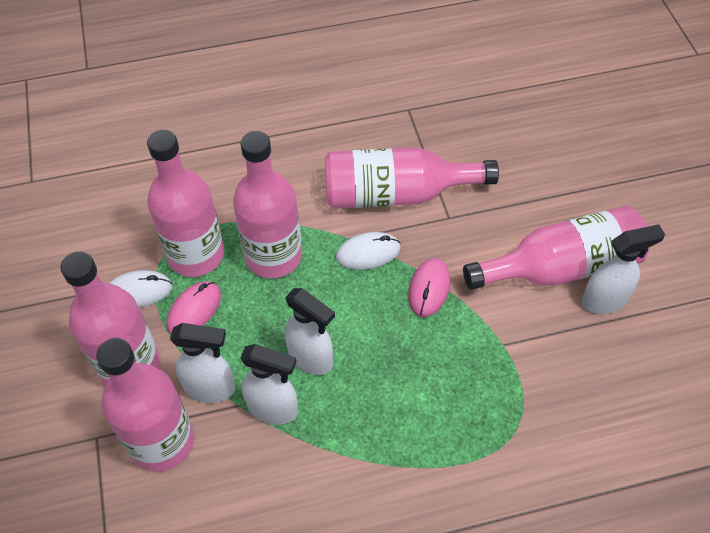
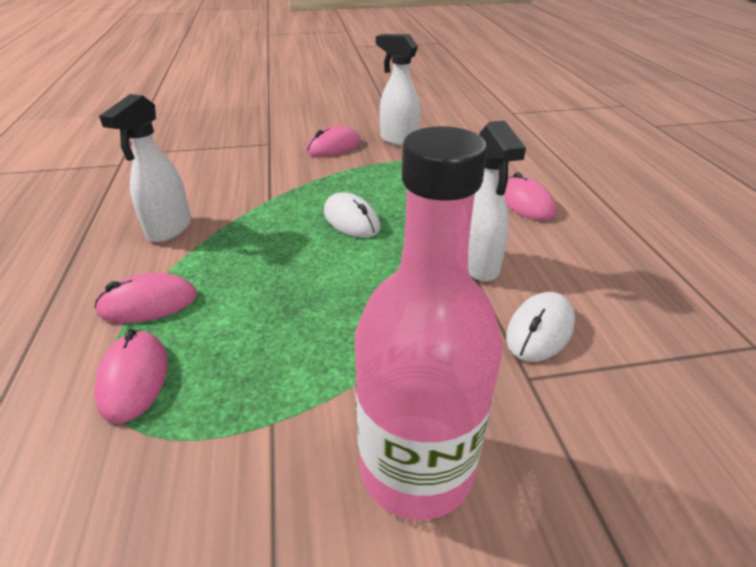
pink bottle: [61,251,160,386] [96,338,194,472] [147,130,224,277] [233,131,302,278] [325,148,499,208] [463,206,650,290] = 6 -> [355,126,502,520] = 1
pink mouse: [166,281,221,334] [408,258,450,317] = 2 -> [94,329,168,423] [95,273,197,323] [307,126,361,157] [504,172,556,221] = 4
white spray bottle: [170,323,235,403] [240,344,298,425] [284,288,335,375] [582,224,665,314] = 4 -> [99,94,191,243] [376,34,421,147] [468,121,526,282] = 3

